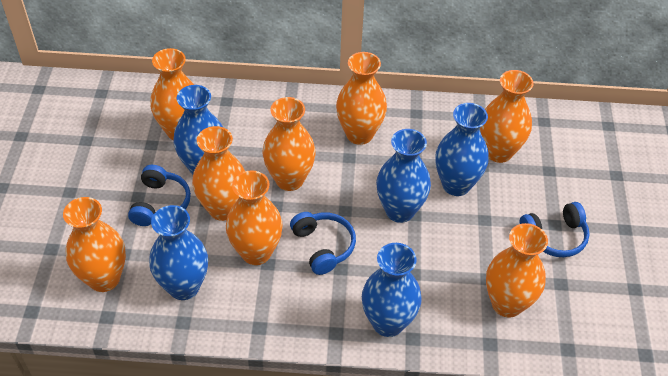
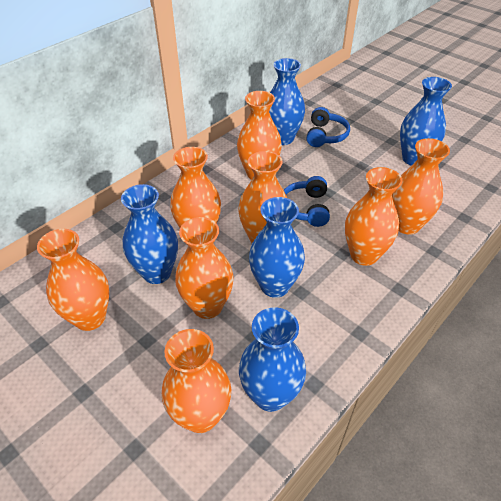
blue headphones: [128,165,191,226] [290,212,356,275] [520,202,590,257] = 3 -> [284,176,330,227] [306,107,350,147] = 2

